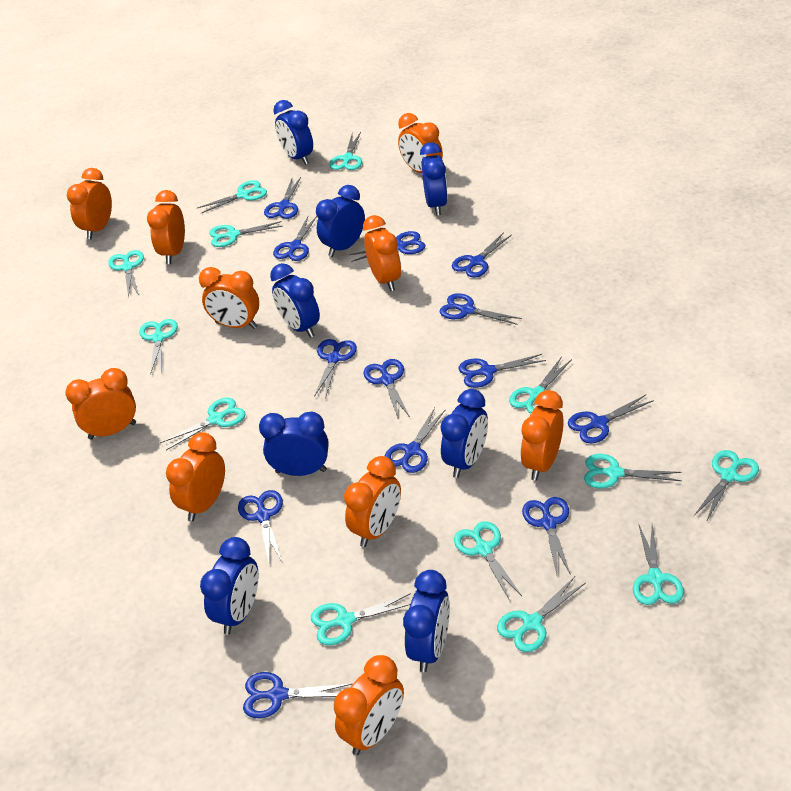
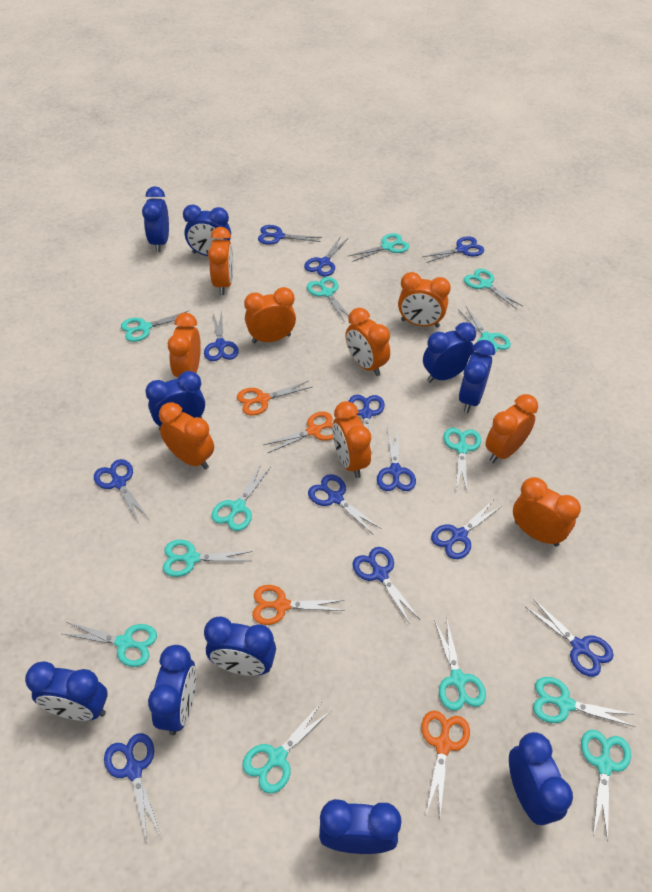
blue clock: [200,537,259,635] [259,412,329,476] [270,263,320,338] [273,100,313,165] [316,185,365,257] [403,570,450,672] [420,142,448,215] [440,389,488,478] = 8 -> [25,661,108,721] [142,186,169,252] [145,371,205,430] [148,645,196,735] [183,205,231,256] [204,616,276,676] [319,799,402,854] [423,322,476,383] [459,340,495,413] [509,732,573,825] = 10
blue scissors: [238,490,283,562] [243,672,352,718] [264,177,301,219] [273,216,317,261] [314,339,357,399] [349,231,425,262] [364,359,410,418] [385,408,445,473] [440,293,522,325] [452,232,512,278] [459,354,546,388] [522,497,571,575] [568,395,654,443] = 13 -> [94,459,150,522] [104,733,161,842] [204,311,239,361] [258,225,322,245] [304,236,348,277] [308,474,382,535] [349,395,385,453] [352,547,420,624] [377,428,416,491] [422,236,484,263] [431,499,503,559] [526,599,614,677] = 12
orange clock: [65,368,136,439] [67,168,112,239] [147,190,185,264] [166,432,225,522] [199,267,259,329] [334,655,404,755] [344,456,401,547] [363,215,401,291] [398,113,443,173] [520,390,564,481] = 10 -> [159,402,214,469] [168,313,201,377] [208,227,233,295] [244,287,296,343] [332,401,371,478] [345,308,390,376] [398,272,451,328] [485,394,538,463] [513,477,581,546] = 9
orange scissors: none = 0 -> [237,381,312,416] [252,585,345,625] [263,412,333,453] [421,711,470,816] = 4

